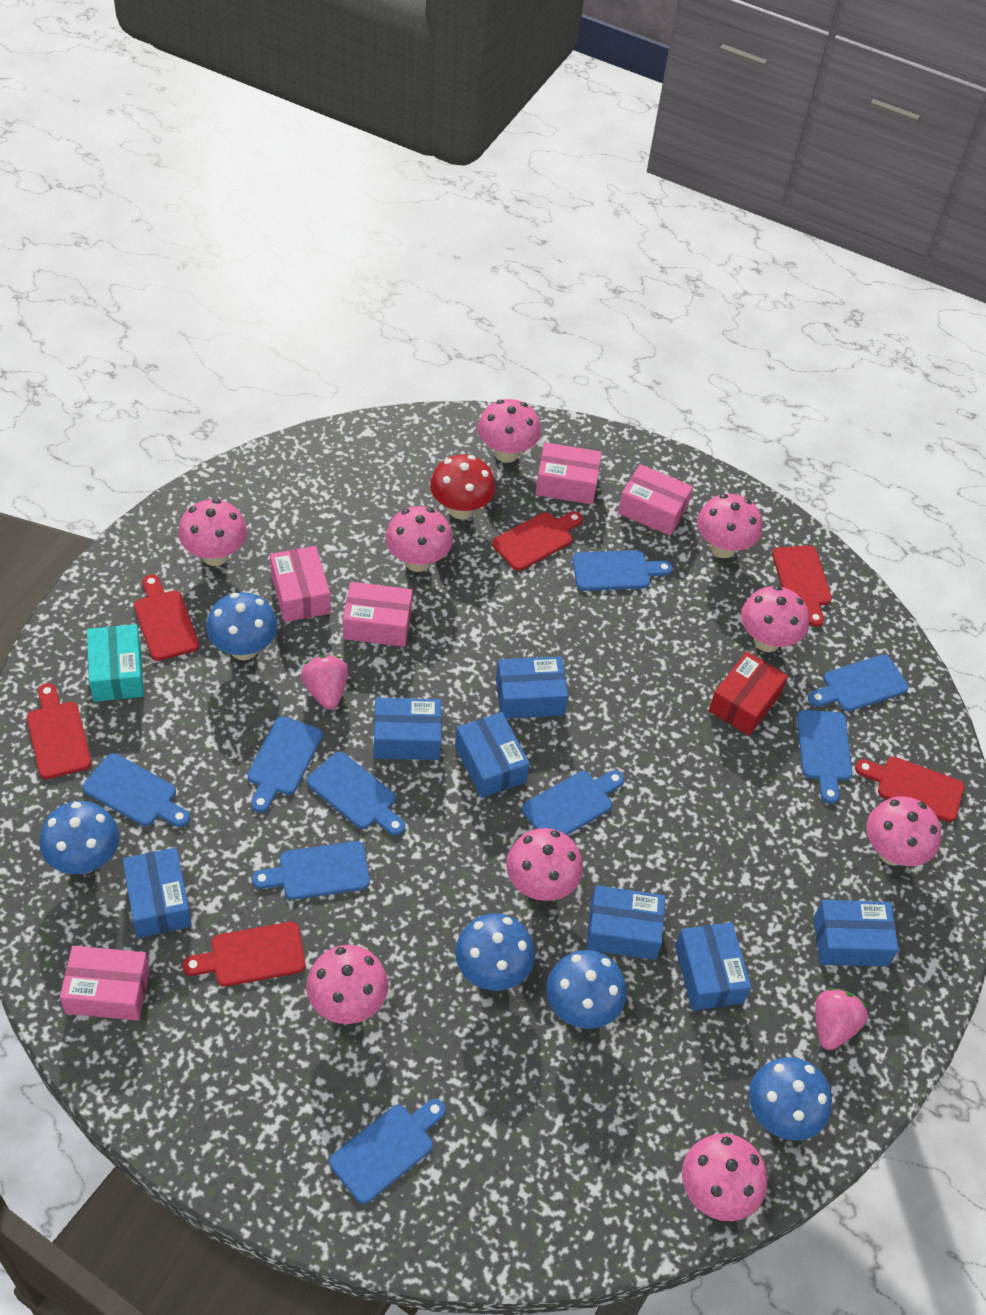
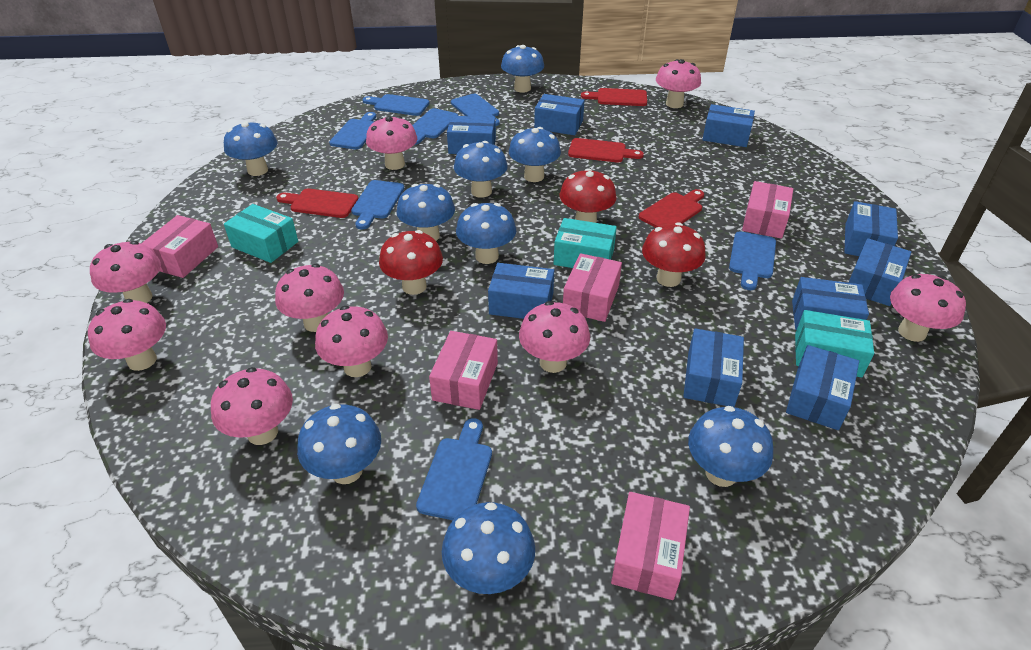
blue box: [122,847,192,938] [374,698,442,760] [455,712,530,798] [496,656,568,719] [586,885,665,960] [675,922,751,1011] [814,900,899,967] = 7 -> [447,116,496,154] [488,263,554,319] [534,94,585,135] [683,328,744,407] [702,104,755,147] [786,345,859,430] [792,277,869,330] [844,201,898,256] [848,238,911,306] = 9
blue cutting board: [83,753,190,827] [247,716,322,813] [252,841,370,900] [307,751,405,836] [329,1099,446,1204] [522,770,625,835] [572,550,673,591] [797,710,853,804] [808,654,909,712] = 9 -> [329,112,376,150] [351,180,404,229] [362,94,430,116] [412,108,458,145] [416,418,492,520] [451,94,500,126] [729,231,776,290] = 7
blue mushroom: [40,801,120,874] [206,592,278,660] [455,913,535,990] [546,950,627,1029] [749,1057,832,1140] = 5 -> [224,121,277,176] [297,404,381,484] [396,184,455,241] [442,502,535,594] [454,141,508,198] [456,203,516,264] [501,45,544,93] [509,127,561,182] [688,406,773,487] = 9
pink strawberry: [301,655,348,709] [815,988,867,1050] = 2 -> none = 0
red box: [709,651,788,736] = 1 -> none = 0
red cutting board: [27,683,92,779] [134,574,199,661] [182,922,305,987] [492,511,583,571] [772,545,832,627] [855,756,964,822] = 6 -> [276,189,358,218] [568,138,644,163] [581,88,647,106] [638,189,704,228] = 4
red mushroom: [430,455,496,519] = 1 -> [379,230,443,295] [559,168,617,223] [642,222,706,287] = 3
turquoise box: [87,624,144,702] = 1 -> [224,204,298,263] [554,218,617,268] [795,310,874,378] = 3

